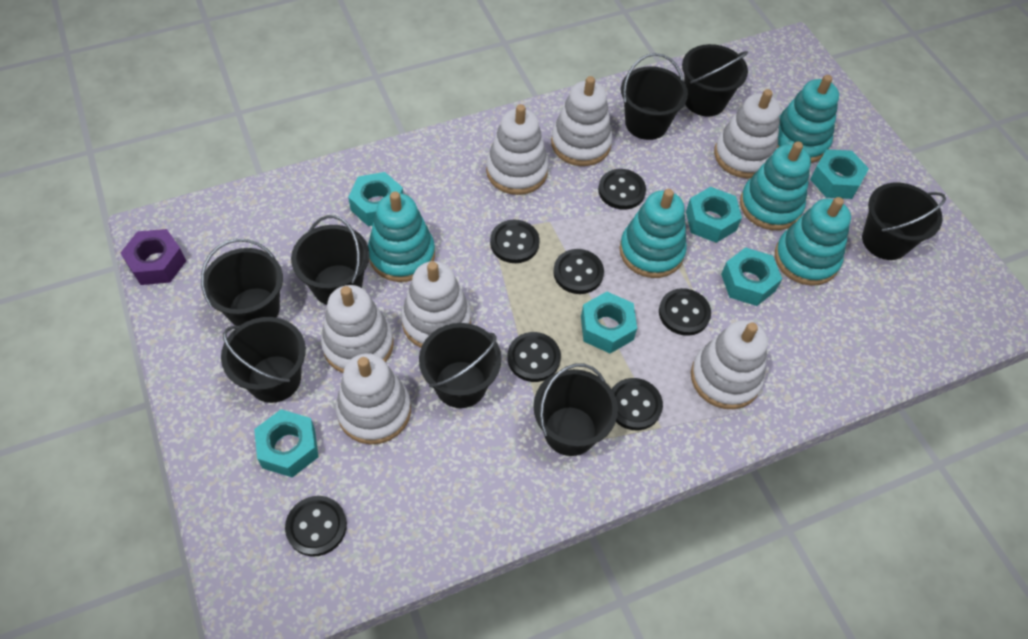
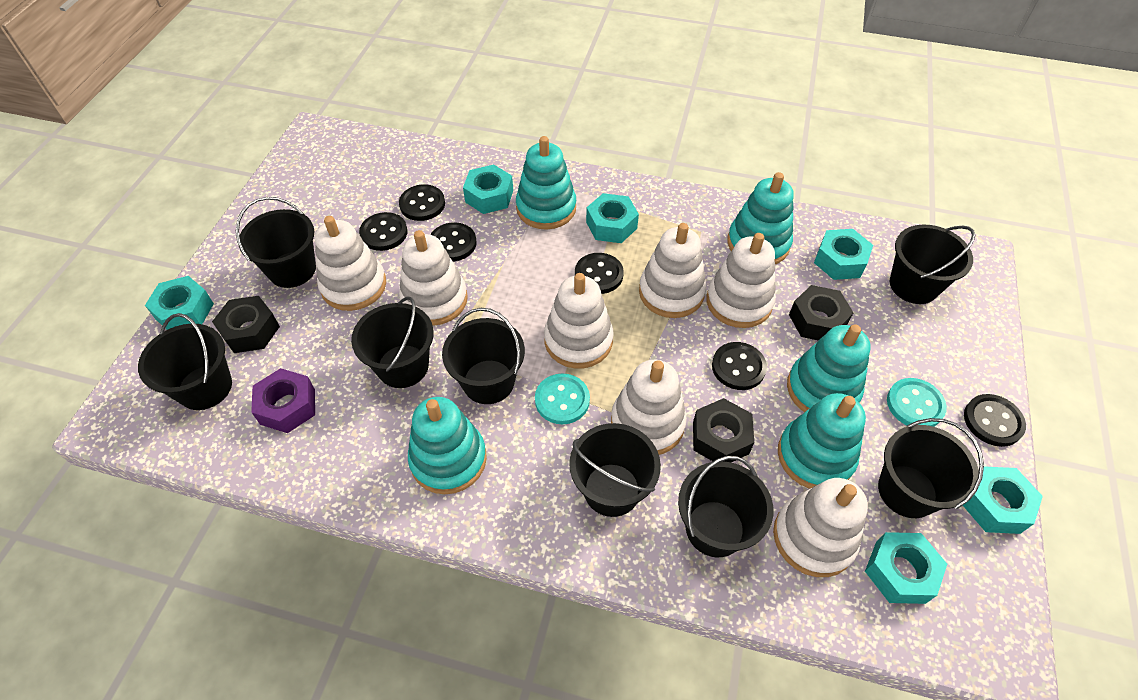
black button: [285,496,347,557] [490,220,540,263] [507,332,561,382] [553,249,604,294] [598,169,646,210] [612,378,663,431] [659,288,711,336] = 7 -> [359,212,407,251] [399,184,445,221] [430,222,477,262] [575,253,624,294] [712,342,767,390] [964,394,1026,447] = 6
black nut: none = 0 -> [212,296,280,353] [693,398,754,462] [789,285,854,340] = 3
turquoise button: none = 0 -> [535,373,590,424] [887,378,947,427] = 2

